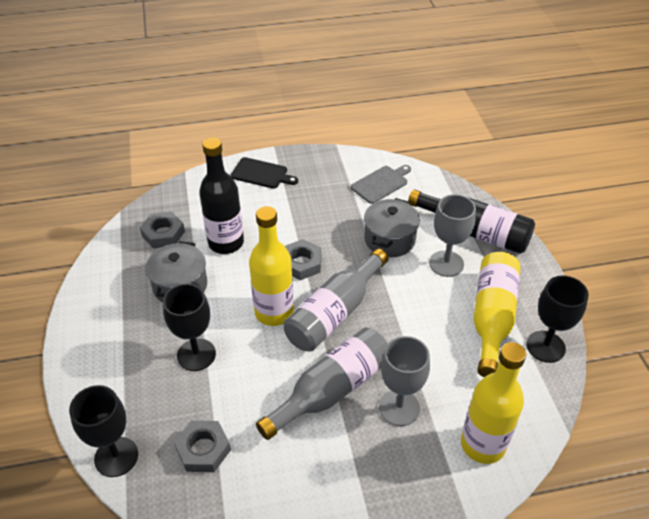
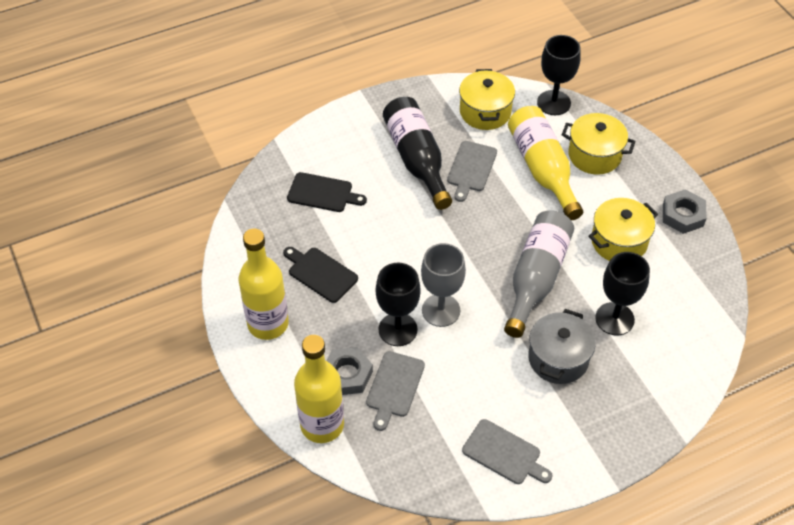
black bottle: [199,137,244,254] [408,189,535,254] = 2 -> [383,97,452,210] = 1
black cutting board: [231,157,298,189] = 1 -> [283,247,358,303] [287,172,367,212] = 2
grey bottle: [256,328,388,440] [284,248,388,352] = 2 -> [504,211,574,338] = 1
grey cutting board: [351,165,411,204] = 1 -> [366,351,425,431] [447,141,497,202] [462,419,552,484] = 3
grey goblet: [379,336,430,426] [429,194,476,277] = 2 -> [421,243,466,327] = 1
grey nut: [140,211,185,248] [174,421,231,472] [285,239,321,280] = 3 -> [326,347,373,395] [663,189,707,234] = 2
grey pot: [146,241,207,303] [364,198,420,257] = 2 -> [528,309,596,384] = 1
yellow pot: none = 0 -> [459,69,515,130] [562,113,636,175] [588,198,658,261] = 3

